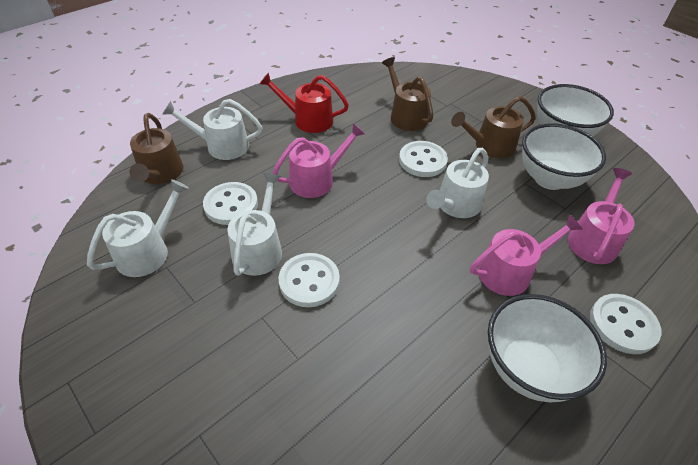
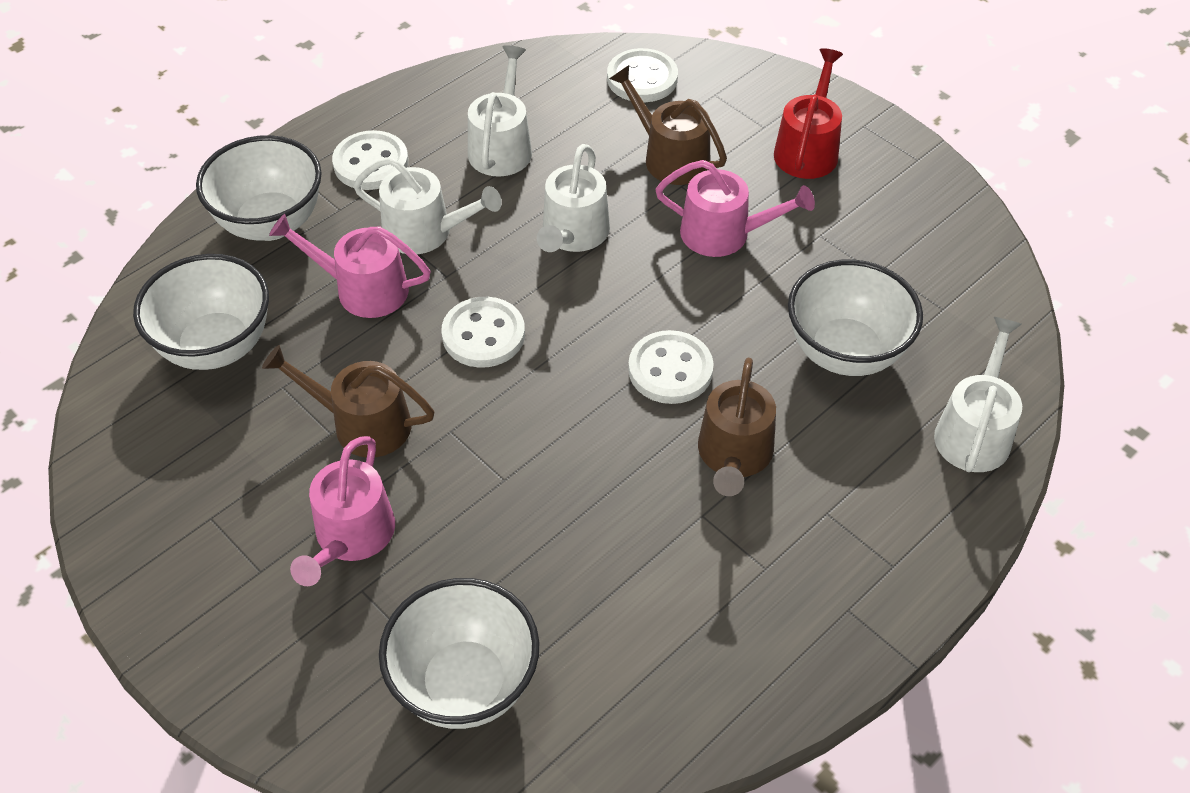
white bowl: [488,294,607,403] [522,123,606,190] [537,84,614,136] = 3 -> [133,254,269,370] [196,135,322,241] [379,578,540,729] [788,259,923,376] = 4

